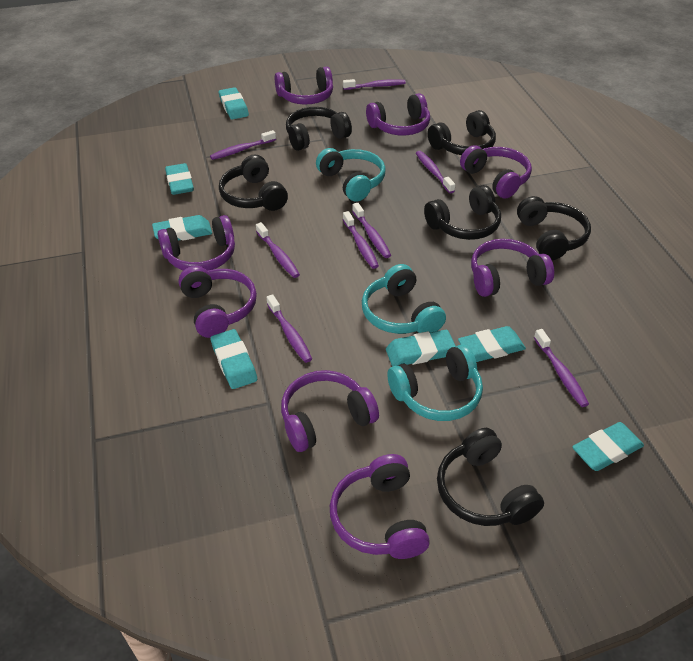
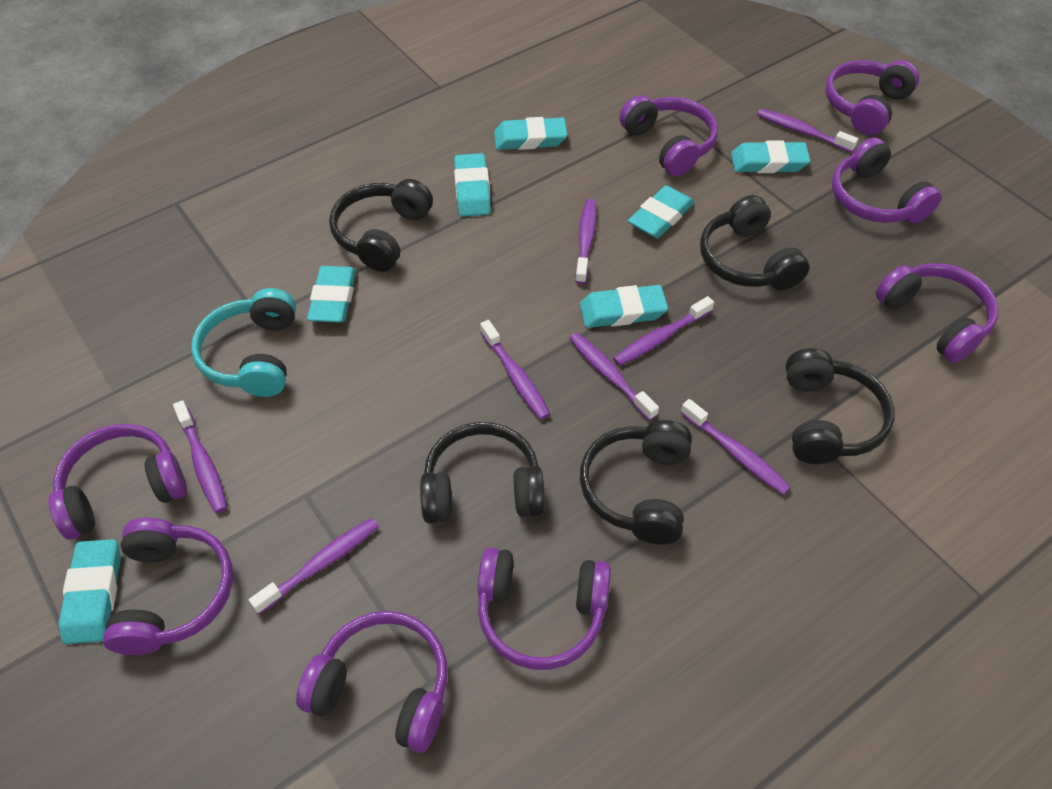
black headphones: [219,154,288,211] [286,107,352,151] [424,185,501,240] [428,110,496,155] [437,428,544,526] [517,196,591,260] = 6 -> [329,179,433,272] [420,422,545,524] [580,420,692,545] [700,195,810,290] [786,348,894,464] = 5
turquoise headphones: [316,148,386,201] [362,264,446,334] [387,344,483,421] = 3 -> [191,288,296,397] = 1

